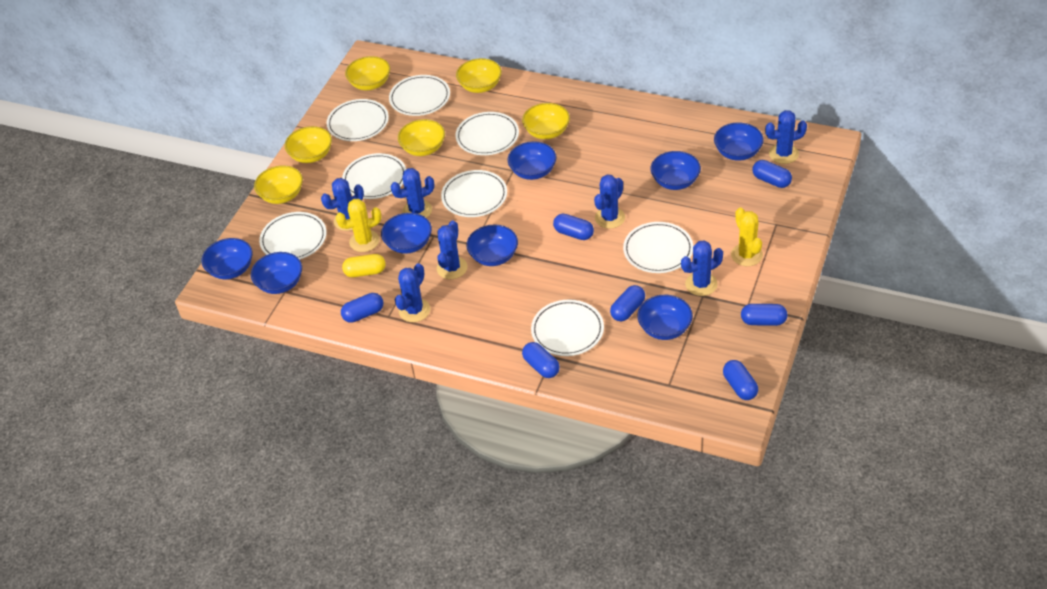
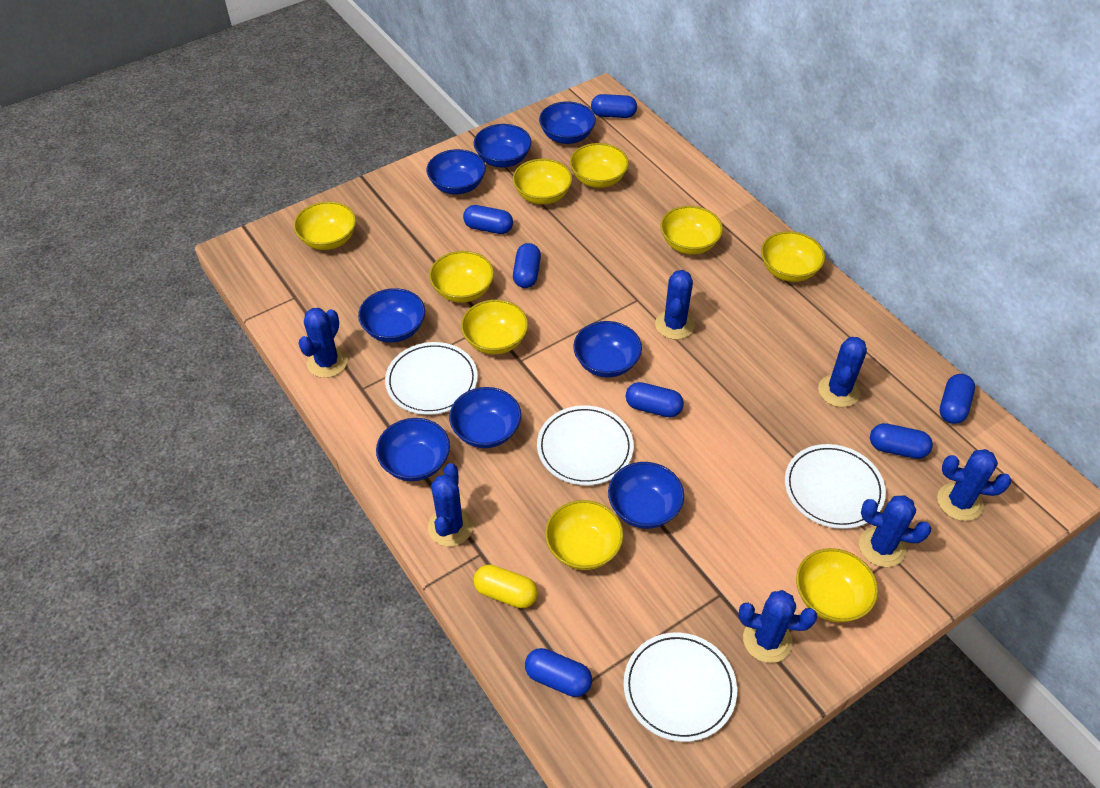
white plate: [259,212,326,259] [326,99,389,141] [342,153,406,199] [389,75,450,116] [441,170,507,217] [455,112,519,155] [531,300,604,356] [623,222,693,273] = 8 -> [385,342,478,415] [537,405,634,485] [623,633,737,742] [785,444,886,529] = 4
yellow bowl: [254,166,303,204] [285,126,332,163] [345,56,390,90] [398,119,445,156] [456,58,502,93] [522,103,570,139] = 6 -> [294,201,356,250] [429,251,494,303] [461,299,528,355] [513,159,572,204] [545,500,623,570] [570,143,629,188] [660,206,723,254] [761,231,825,282] [796,548,878,623] = 9
yellow cactus: [336,199,381,252] [731,207,763,266] = 2 -> none = 0

